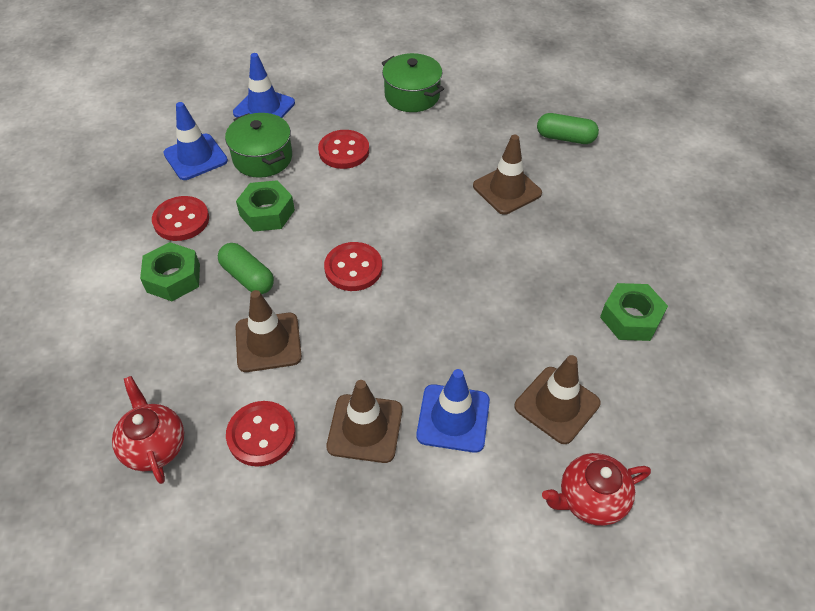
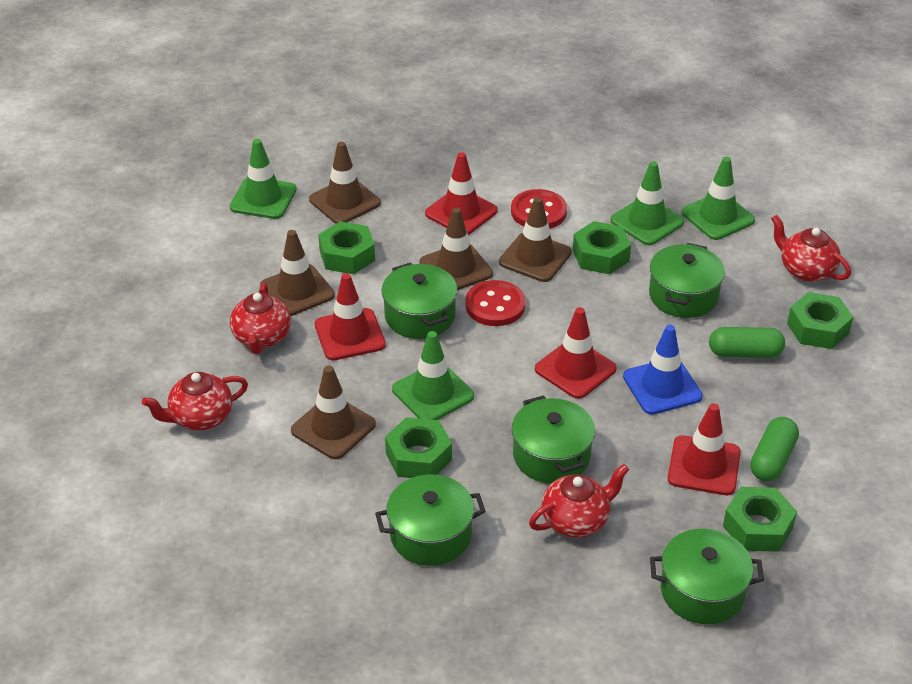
blue traffic cone: [163,102,228,180] [233,53,295,118] [416,369,490,453] = 3 -> [623,325,703,415] = 1
brown traffic cone: [235,290,302,372] [326,380,402,463] [473,135,542,215] [514,355,601,444] = 4 -> [260,230,335,316] [291,365,376,459] [309,142,381,224] [420,208,493,290] [499,197,572,282] = 5
green nut: [140,242,200,301] [236,180,295,232] [600,283,668,341] = 3 -> [318,221,375,274] [385,417,452,478] [573,221,631,274] [723,487,797,552] [787,292,853,349] = 5
green pot: [225,113,292,178] [382,53,444,112] = 2 -> [375,474,486,566] [381,263,457,339] [512,395,595,483] [649,243,725,318] [650,529,764,624] = 5
green traffic cone: none = 0 -> [230,139,297,219] [392,331,474,420] [610,161,684,245] [681,157,755,240] = 4
red button: [152,196,209,241] [226,401,296,467] [318,130,369,169] [324,242,382,291] = 4 -> [465,280,526,326] [511,189,567,229] = 2
red teapot: [112,376,184,484] [542,453,651,526] = 2 -> [142,372,248,431] [230,283,291,354] [529,464,629,538] [771,215,851,282] = 4
red traffic cone: none = 0 -> [315,273,386,360] [425,152,498,235] [535,307,617,399] [668,403,741,495] = 4

